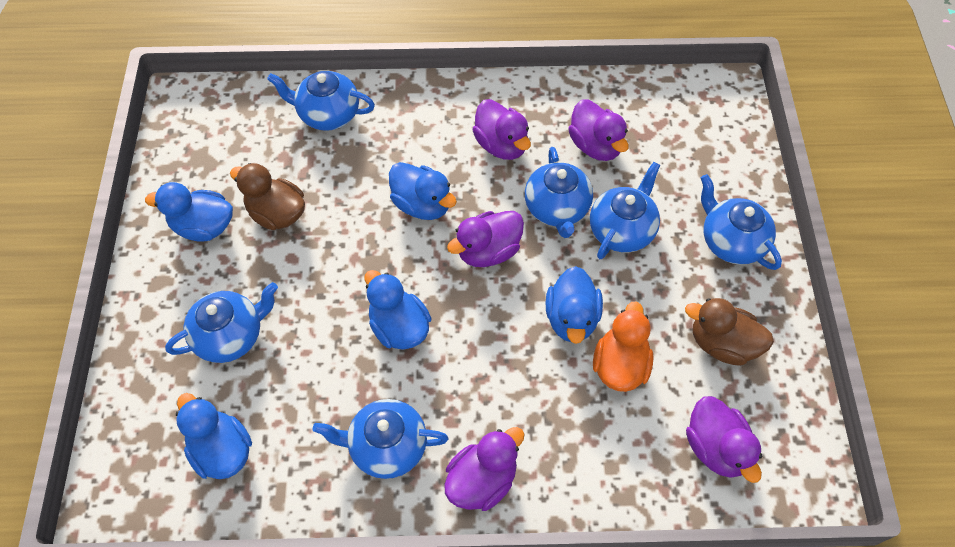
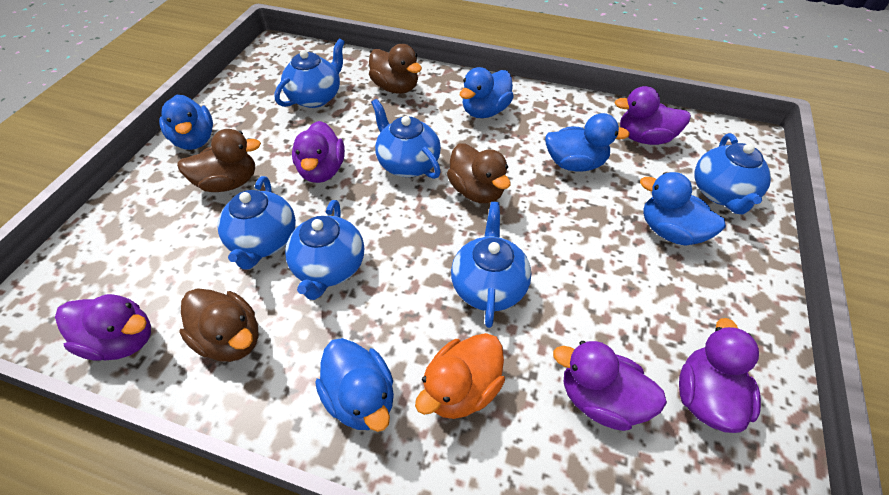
brown duck: [230,163,305,230] [685,298,774,366] = 2 -> [177,129,261,192] [179,288,259,362] [369,44,422,94] [447,144,511,203] = 4

